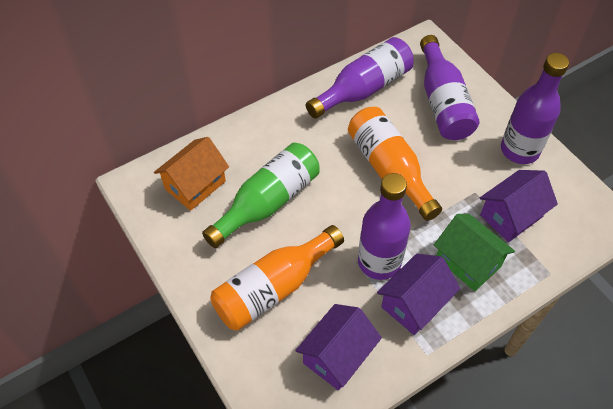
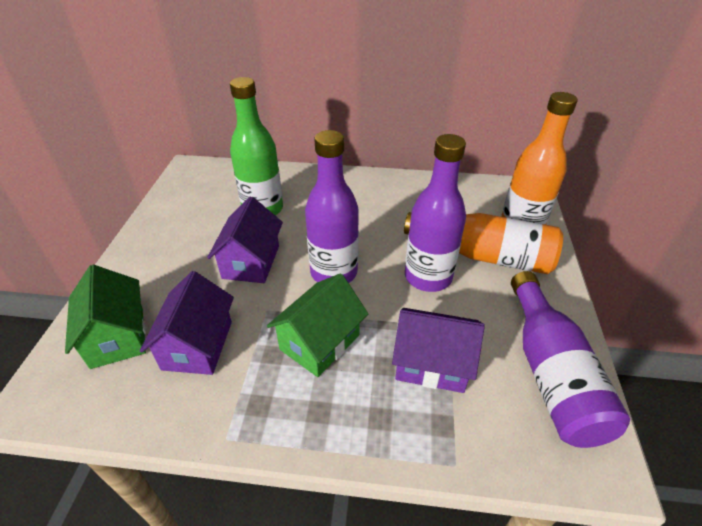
green house: [434,214,515,291] = 1 -> [65,265,146,369] [267,273,368,377] = 2
orange house: [154,137,229,211] = 1 -> none = 0
purple bottle: [306,37,414,119] [358,173,411,280] [420,35,479,140] [501,53,569,164] = 4 -> [305,130,359,283] [405,134,466,292] [511,271,630,448] = 3

